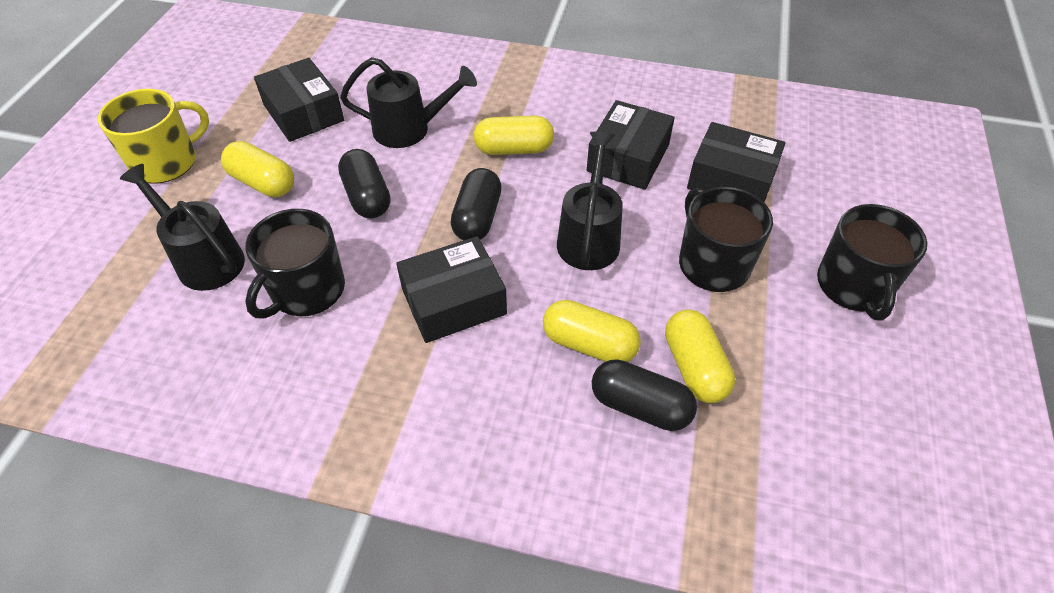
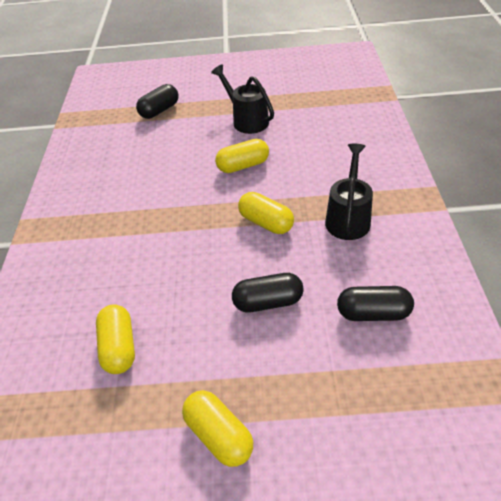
black box: [254,58,344,142] [396,236,507,343] [587,100,675,190] [687,122,786,202] = 4 -> none = 0
black mug: [245,209,345,319] [679,187,773,292] [817,204,927,321] = 3 -> none = 0
black watering can: [120,164,245,291] [340,57,477,148] [557,132,623,270] = 3 -> [211,64,274,134] [325,144,373,240] = 2
yellow mug: [98,89,209,183] = 1 -> none = 0

